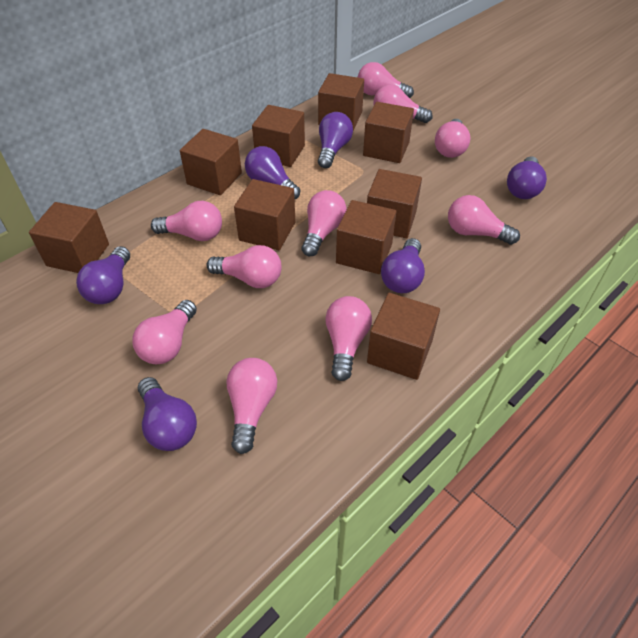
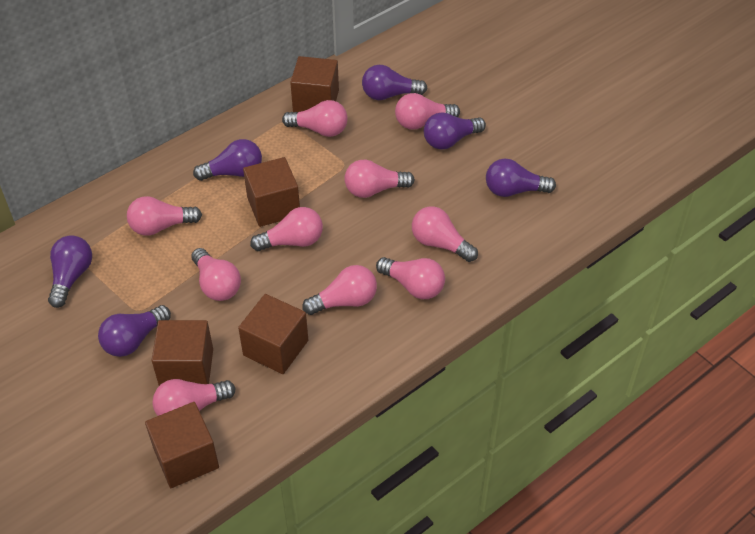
brown cube: [29,202,109,273] [180,129,242,195] [234,179,295,250] [252,105,305,167] [318,73,364,131] [336,200,396,274] [363,102,414,163] [367,169,422,238] [367,293,440,380] = 9 -> [145,402,219,488] [152,320,213,386] [238,294,308,374] [243,157,300,227] [290,56,339,112] = 5

